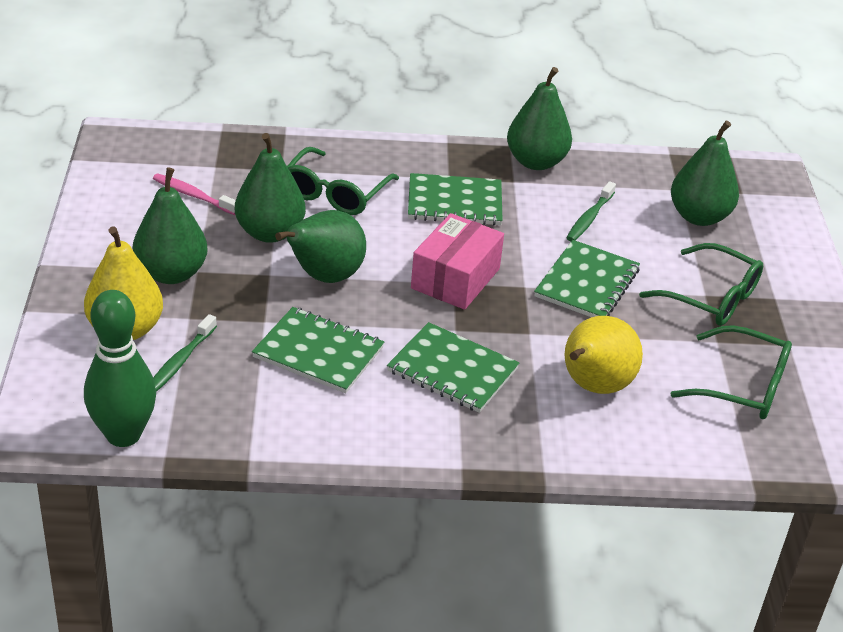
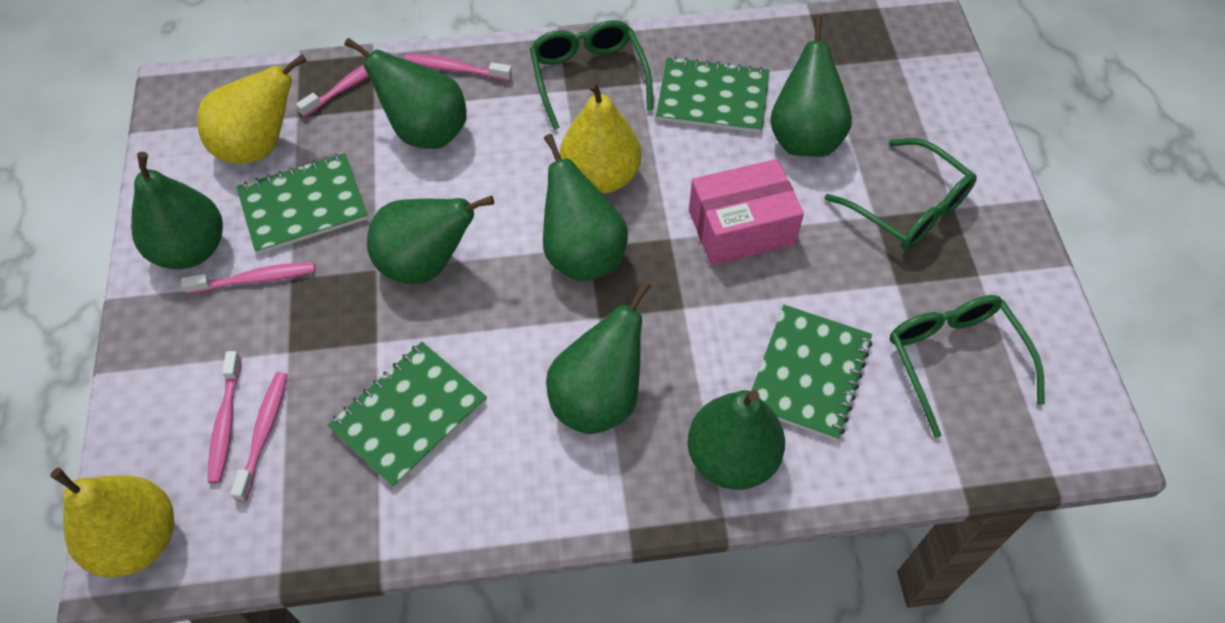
green bowling pin: [84,290,156,447] = 1 -> none = 0
green pear: [133,167,207,284] [235,133,306,243] [275,210,366,283] [507,67,572,170] [671,120,739,226] = 5 -> [131,152,223,269] [345,38,467,149] [367,195,494,284] [543,134,628,281] [546,281,651,434] [688,390,785,490] [770,16,852,157] = 7
green toothbrush: [153,314,217,392] [566,181,616,242] = 2 -> none = 0
pink toothbrush: [153,173,236,215] = 1 -> [181,262,315,294] [208,351,241,484] [230,372,288,501] [296,52,392,117] [404,54,512,81] = 5
yellow pear: [84,226,163,340] [565,316,643,394] = 2 -> [50,468,174,577] [197,54,307,164] [560,81,641,194] = 3

